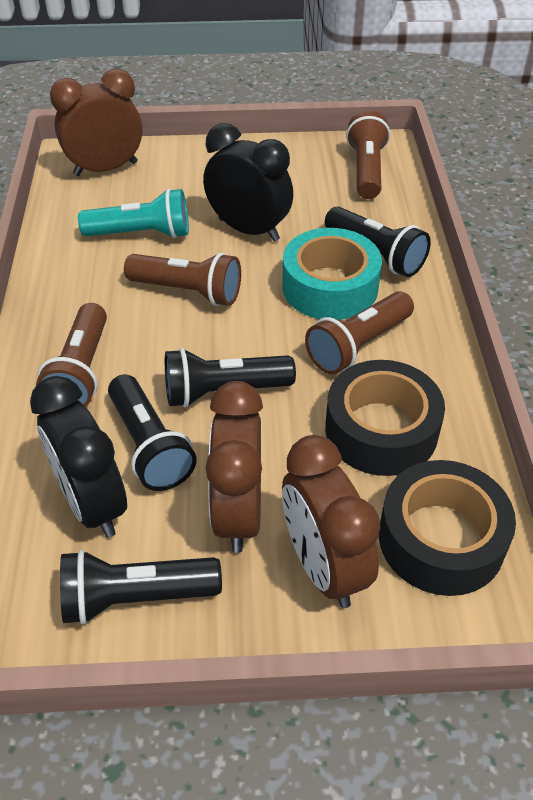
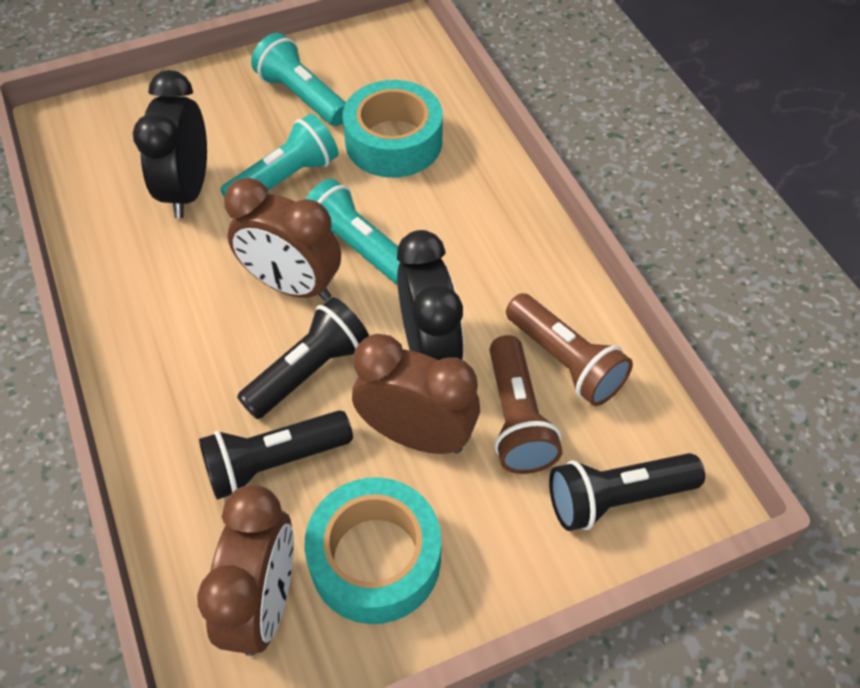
black flashlight: [60,550,222,625] [108,374,197,491] [165,348,296,408] [325,206,431,277] = 4 -> [199,410,353,500] [237,297,369,419] [549,453,705,531] = 3
black tape: [325,360,445,476] [379,460,516,596] = 2 -> none = 0
brown flashlight: [36,303,107,407] [124,253,241,306] [305,291,414,374] [346,111,390,199] = 4 -> [489,335,562,474] [506,293,633,406] = 2
turquoise flashlight: [78,189,189,238] = 1 -> [220,114,339,197] [251,33,346,126] [305,179,400,284] = 3
turquoise tape: [282,228,382,320] = 1 -> [304,477,441,624] [342,80,443,178] = 2

